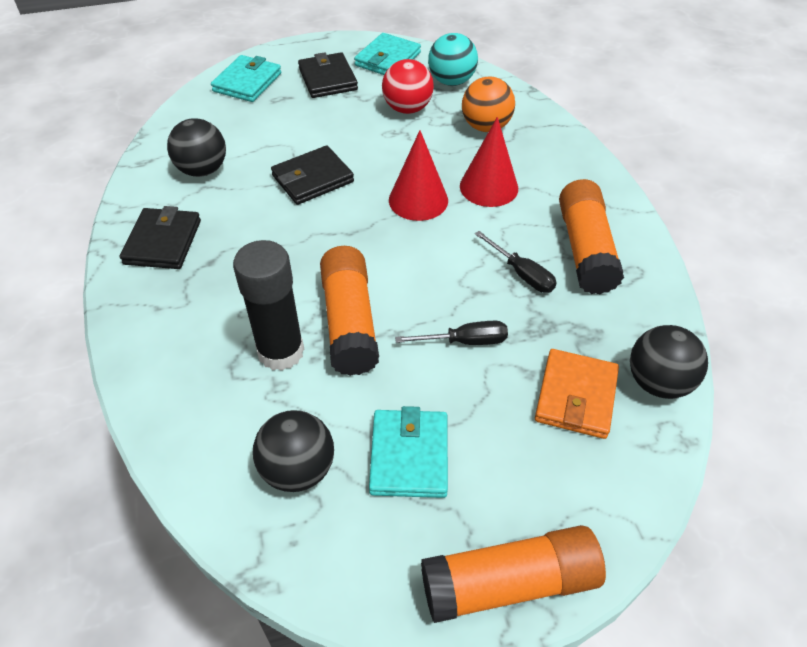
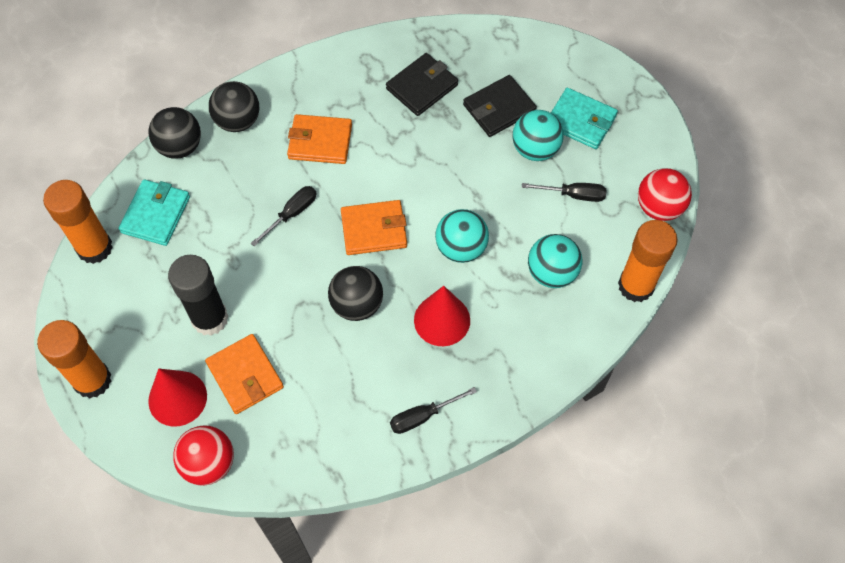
black screwdriver: [395,321,508,345] [475,231,556,293] = 2 -> [251,186,316,246] [390,387,477,434] [522,183,606,202] = 3
black wallet: [119,206,201,269] [271,146,354,205] [298,52,358,98] = 3 -> [386,53,458,116] [463,75,537,137] = 2
orange ball: [462,77,515,132] = 1 -> none = 0
orange wallet: [535,349,619,439] = 1 -> [205,334,284,414] [287,114,352,164] [341,200,407,255] = 3
red ball: [382,59,434,114] = 1 -> [173,425,234,486] [638,168,692,221] = 2
turquoise ball: [428,33,478,86] = 1 -> [435,209,489,263] [512,110,564,161] [528,234,582,288] = 3
turquoise wallet: [211,55,281,102] [354,33,421,75] [369,406,448,498] = 3 -> [119,179,190,246] [551,88,618,149] = 2

